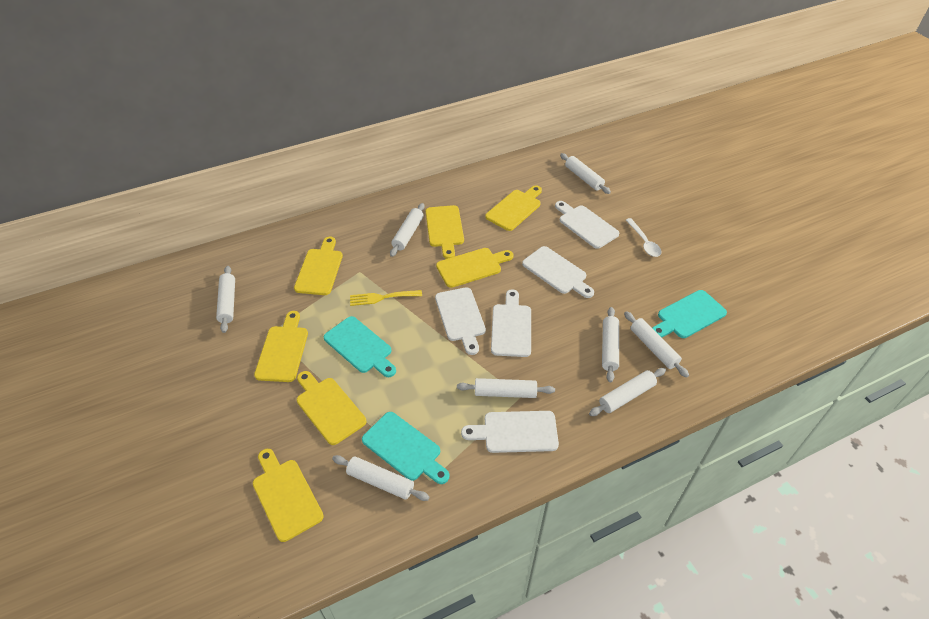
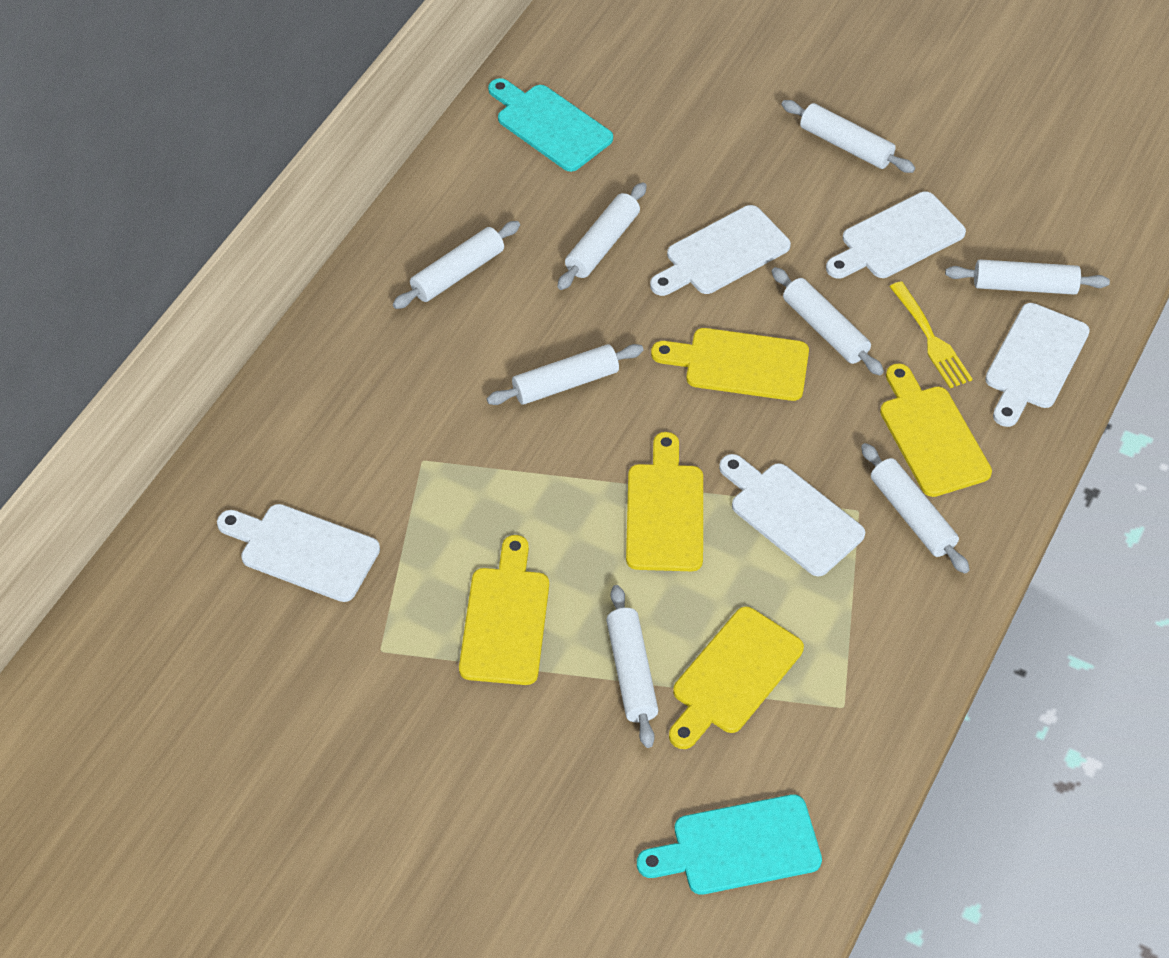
turquoise cutting board: [324,316,396,377] [362,412,449,484] [653,290,727,338] = 3 -> [488,78,613,172] [637,794,822,895] = 2
white spoon: [626,218,661,257] = 1 -> none = 0
yellow cutting board: [253,449,324,542] [254,311,308,382] [294,237,343,295] [297,371,366,445] [426,205,464,259] [436,248,514,288] [485,185,542,231] = 7 -> [459,535,549,685] [626,432,703,571] [651,328,809,401] [669,607,804,749] [880,363,992,497] = 5

